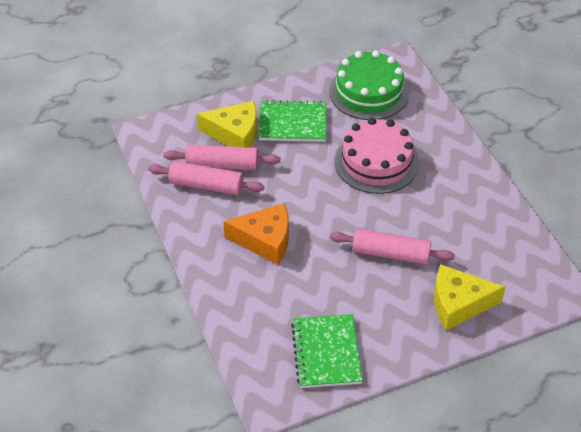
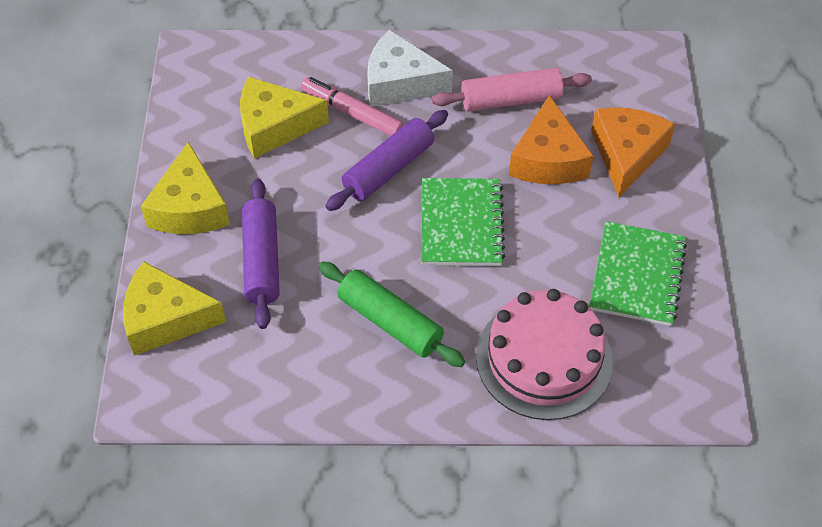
green cake: [329,50,409,120] = 1 -> none = 0
green rolling pin: none = 0 -> [319,261,465,367] = 1
orange cheese: [223,203,289,265] = 1 -> [509,95,593,184] [591,107,675,197] = 2
pink marker: none = 0 -> [301,77,404,136] = 1
pink rolling pin: [148,161,264,195] [163,145,281,170] [330,228,455,264] = 3 -> [432,68,592,112] = 1
purple rolling pin: none = 0 -> [242,179,280,329] [326,110,448,211] = 2
white cheese: none = 0 -> [367,30,453,107] = 1
yellow cheese: [197,101,257,147] [434,264,506,331] = 2 -> [123,261,226,356] [141,142,230,234] [240,77,329,159] = 3

